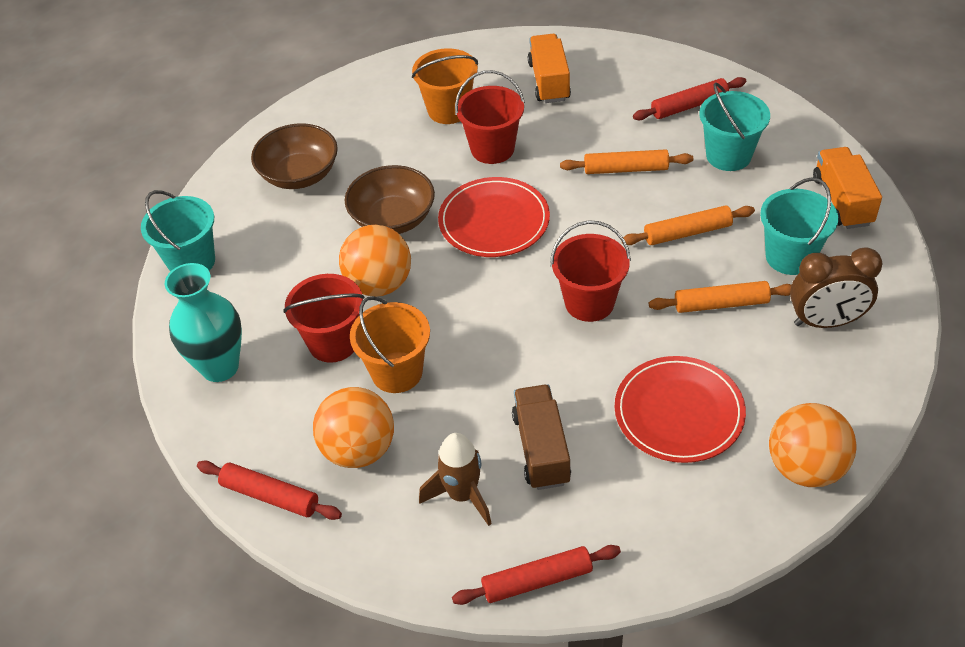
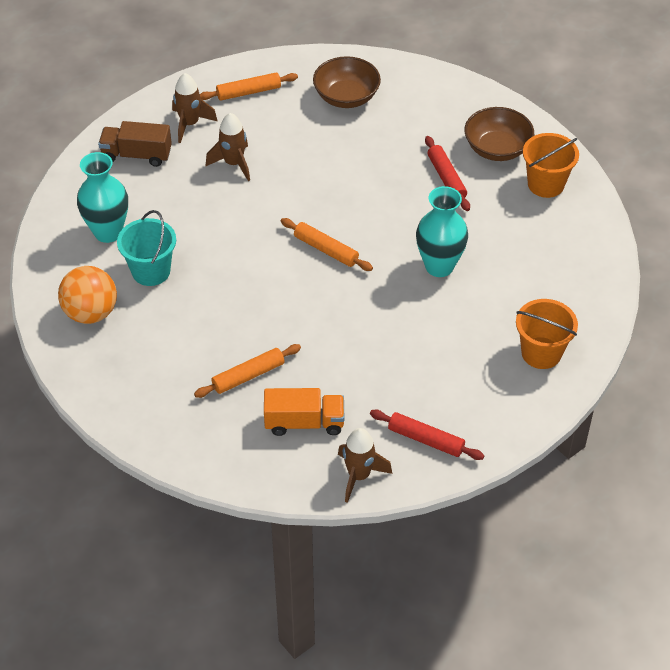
brown clock: [790,247,882,328] = 1 -> none = 0
brown rocket: [419,433,492,526] = 1 -> [172,73,218,143] [206,113,250,181] [338,428,392,503] = 3
orange ball: [313,387,394,468] [339,225,411,297] [769,403,856,487] = 3 -> [58,266,117,324] = 1
orange truck: [528,34,571,103] [813,147,882,229] = 2 -> [264,388,344,436] = 1
red bucket: [283,274,365,363] [455,70,525,164] [550,220,631,322] = 3 -> none = 0
red plate: [438,177,550,257] [614,356,746,463] = 2 -> none = 0
red rolling pin: [197,460,342,520] [452,545,621,605] [633,77,746,120] = 3 -> [370,410,484,460] [425,136,470,211] = 2
turquoise bucket: [141,190,215,272] [699,83,770,171] [760,177,838,275] = 3 -> [117,210,176,286] = 1
turquoise vase: [165,263,242,382] = 1 -> [77,152,128,243] [416,186,468,277] = 2

